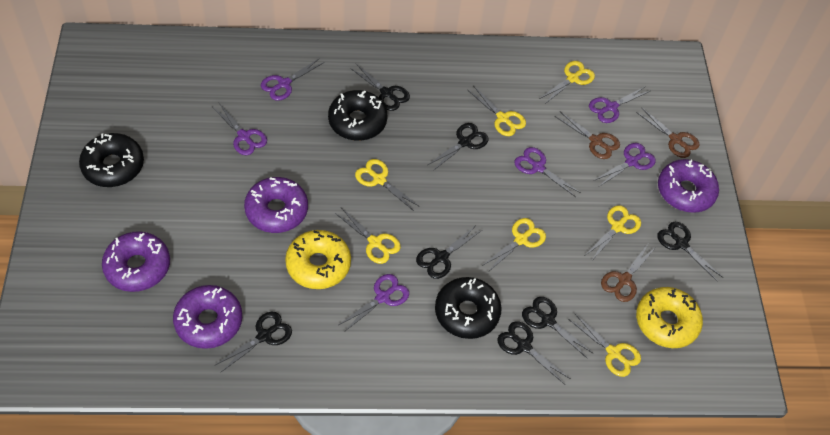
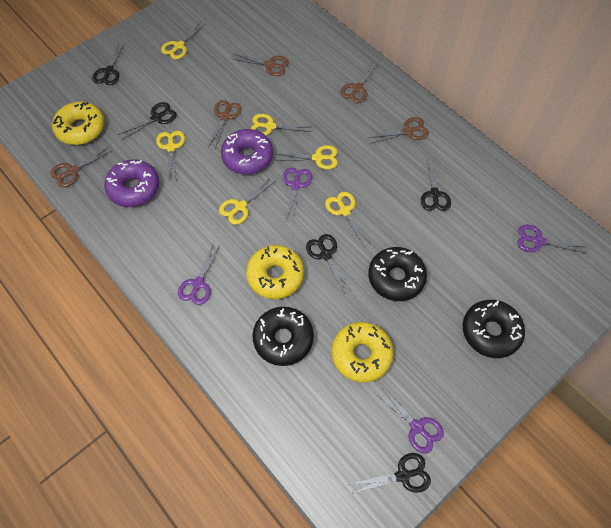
black scissors: [215,312,292,372] [350,64,410,111] [416,225,482,279] [428,123,488,171] [497,321,570,384] [522,297,594,359] [657,222,723,282] = 7 -> [92,42,124,85] [118,102,177,140] [306,234,352,293] [351,453,431,494] [421,157,451,211] = 5
brown scissors: [555,112,620,159] [601,244,656,302] [636,108,700,158] = 3 -> [50,147,111,187] [208,100,242,148] [233,54,289,76] [340,62,379,103] [368,117,429,144] = 5
purple donut: [102,231,170,292] [173,285,242,349] [244,177,308,233] [658,159,719,213] = 4 -> [104,160,159,207] [221,129,273,174] = 2
purple scissors: [212,103,267,155] [261,58,325,101] [339,274,409,332] [514,147,581,197] [589,86,650,123] [593,143,656,187] = 6 -> [178,244,220,305] [283,167,312,222] [374,387,444,453] [517,225,587,254] = 4
yellow donut: [285,230,351,289] [636,287,703,348] = 2 -> [52,101,105,145] [246,245,304,299] [332,322,394,383] = 3
yellow scissors: [335,208,401,264] [355,159,420,211] [468,86,526,136] [482,218,546,272] [539,61,595,104] [568,313,641,377] [586,205,641,260] = 7 -> [156,131,185,179] [161,22,206,59] [219,178,276,225] [251,114,311,136] [275,145,338,169] [325,192,370,246] = 6

